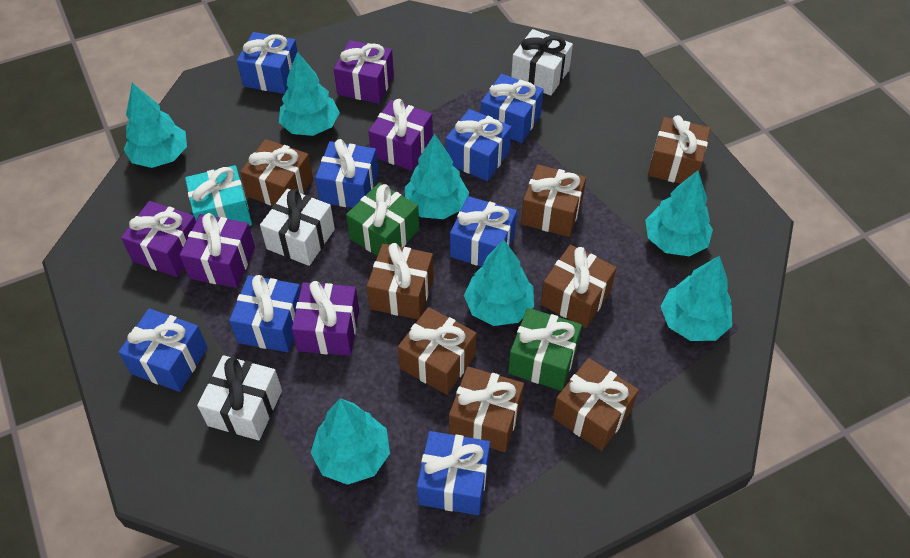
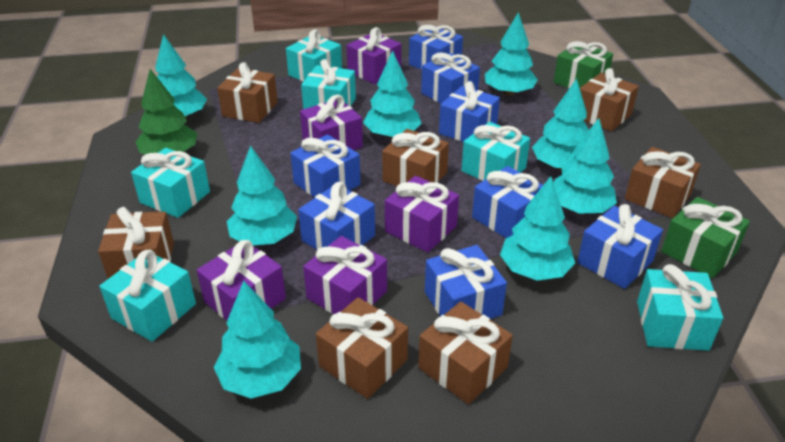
brown gift: [240,139,313,206] [367,243,434,319] [398,307,477,395] [449,366,524,452] [521,165,586,237] [541,245,617,328] [553,358,639,451] [648,115,711,184] = 8 -> [98,207,174,279] [217,62,278,123] [316,297,408,399] [382,129,449,186] [418,301,513,404] [580,68,639,131] [625,147,701,218] = 7
green tree: none = 0 -> [136,69,197,155] = 1
turquoise gift: [185,165,252,226] = 1 -> [99,250,196,342] [131,148,210,218] [286,29,342,82] [301,59,356,109] [462,122,530,181] [637,264,723,351] = 6
turquoise tree: [123,83,187,168] [279,52,340,136] [311,398,390,485] [405,134,469,219] [464,240,534,326] [645,170,713,256] [661,255,732,341] = 7 -> [155,34,207,118] [214,280,301,399] [227,145,297,245] [363,50,422,138] [485,12,538,96] [500,176,575,281] [532,79,589,170] [553,118,617,213] = 8
white gift: [197,355,282,440] [260,189,335,266] [511,29,573,96] = 3 -> none = 0

